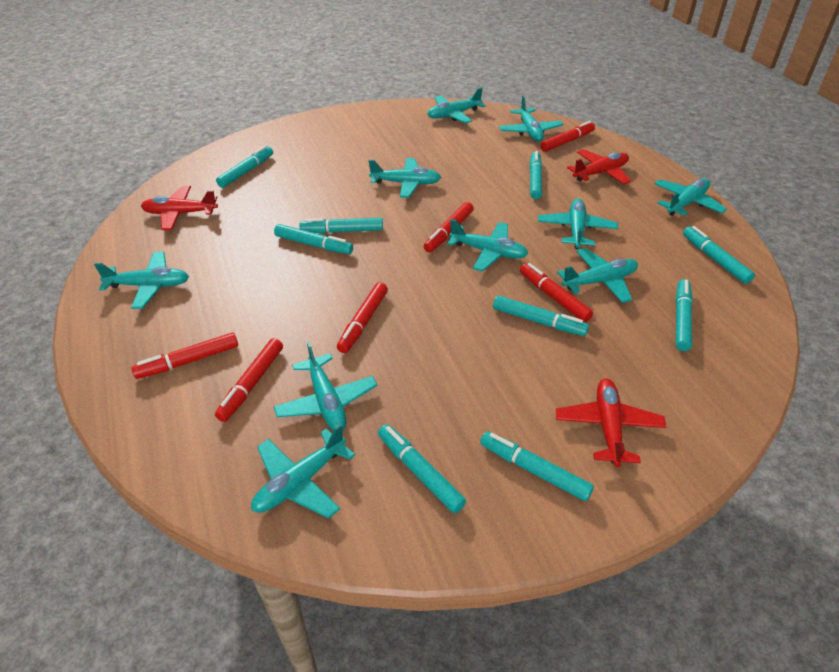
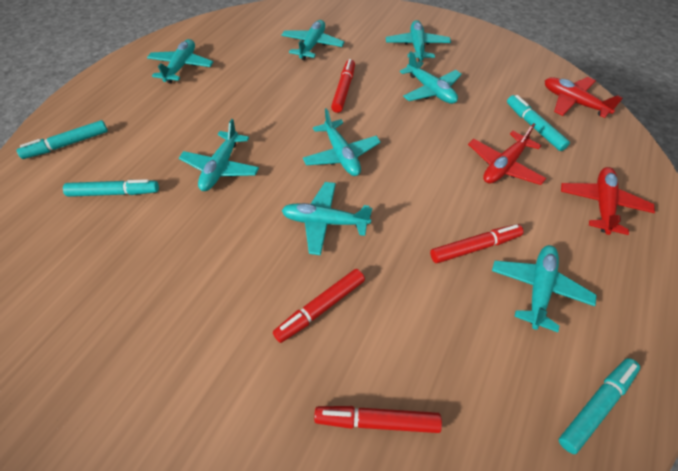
red marker: [131,333,238,379] [215,338,283,422] [337,282,388,353] [424,202,474,252] [520,263,593,322] [540,121,595,152] = 6 -> [273,269,365,343] [314,406,442,433] [331,59,355,113] [430,224,524,263] = 4
turquoise marker: [216,145,273,188] [274,224,353,254] [299,218,383,233] [378,424,466,513] [480,431,594,501] [493,295,589,336] [529,151,542,199] [675,279,693,351] [683,226,755,284] = 9 -> [17,120,108,159] [63,179,159,197] [507,95,570,151] [559,358,640,454] = 4
turquoise plane: [94,252,189,309] [251,424,355,519] [274,342,377,430] [368,158,441,198] [427,88,486,123] [447,219,528,272] [499,96,563,142] [538,199,618,249] [557,248,638,303] [654,178,727,216] = 10 -> [147,39,213,83] [179,119,259,191] [281,20,345,60] [281,182,372,255] [303,108,381,176] [386,20,451,62] [400,51,462,104] [492,245,597,332] = 8

